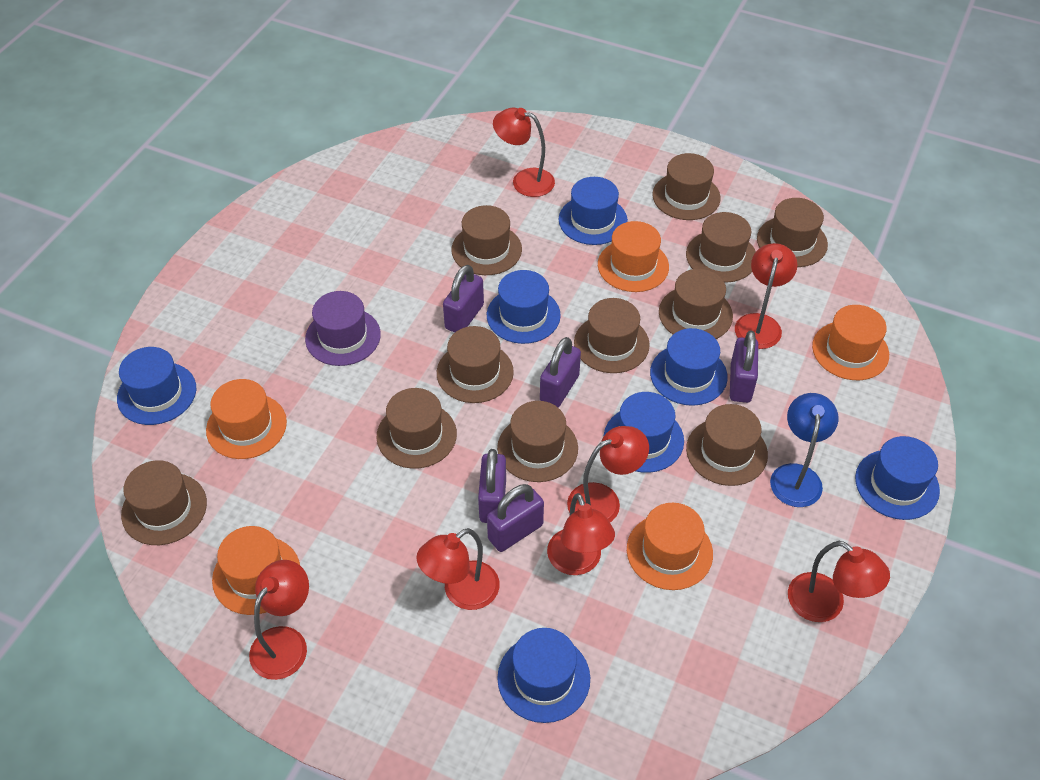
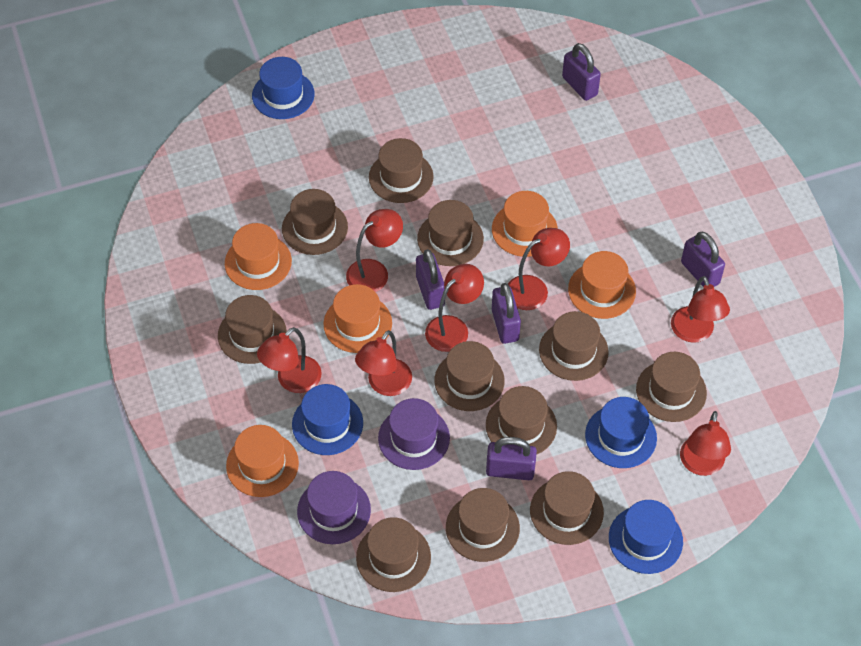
blue hat: [117,347,196,425] [487,270,561,344] [497,628,590,723] [559,177,628,245] [604,392,684,473] [650,328,728,406] [855,436,940,520] = 7 -> [252,57,315,119] [292,384,363,455] [585,397,657,468] [609,500,683,574] = 4
blue lamp: [770,393,838,507] = 1 -> none = 0
purple hat: [305,291,381,366] = 1 -> [297,471,371,544] [378,398,450,470] = 2

